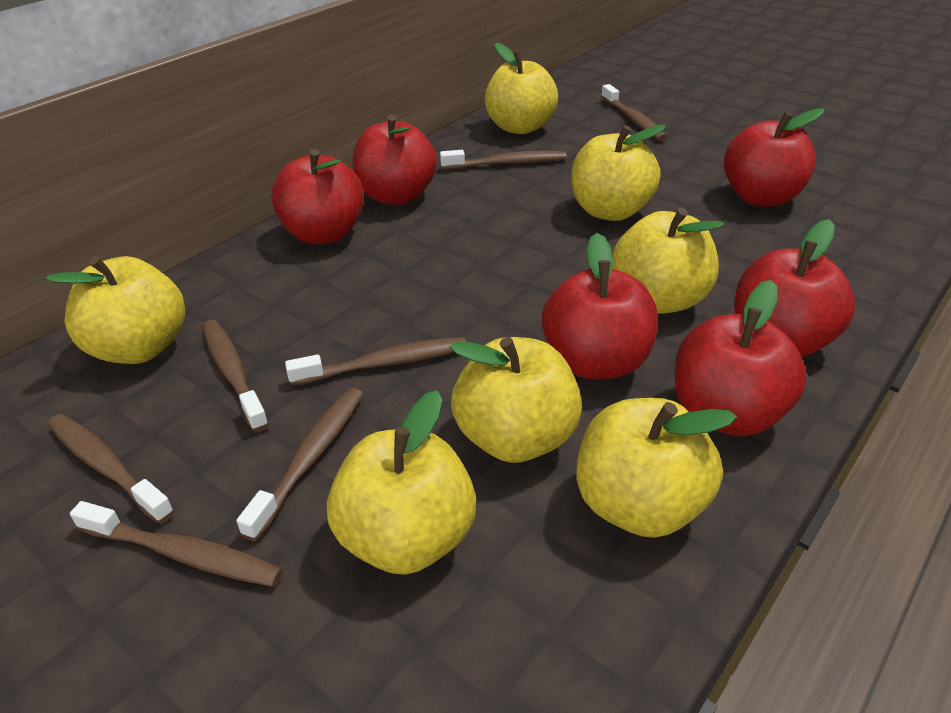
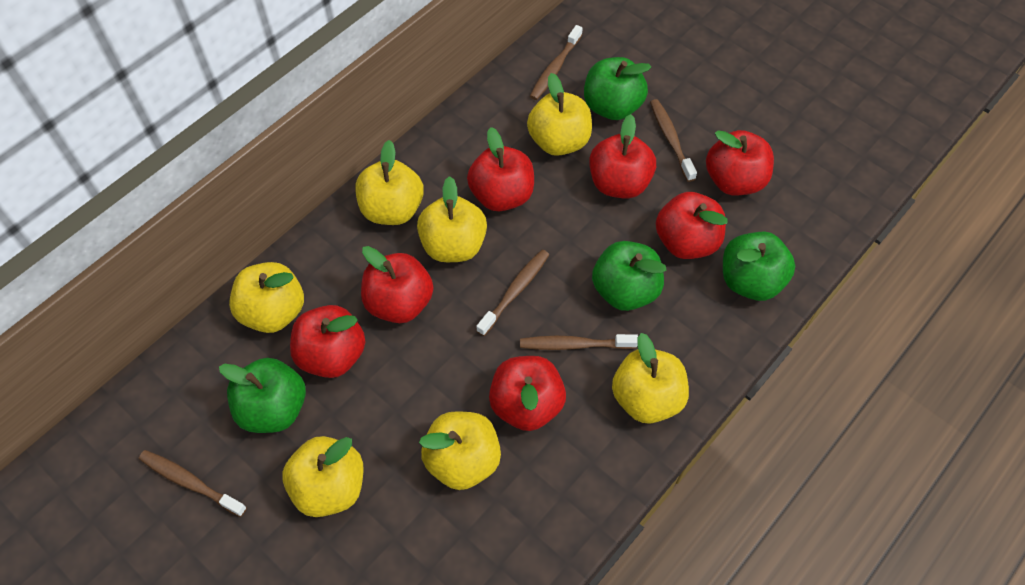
brown toothbrush: [48,414,174,524] [70,501,283,587] [202,320,269,432] [236,388,363,541] [285,337,467,386] [440,150,567,169] [601,84,667,141] = 7 -> [139,450,247,517] [476,249,549,336] [520,334,638,350] [530,25,583,100] [650,99,697,182] = 5
green apple: none = 0 -> [219,358,306,433] [584,57,651,120] [592,241,666,311] [723,232,795,301] = 4
red apple: [271,149,364,244] [352,115,437,205] [542,233,658,379] [675,280,807,436] [724,108,825,207] [734,219,856,357] = 6 -> [290,305,365,378] [361,246,433,323] [467,127,534,211] [489,356,566,431] [589,114,656,198] [656,192,728,259] [706,130,774,196] = 7

